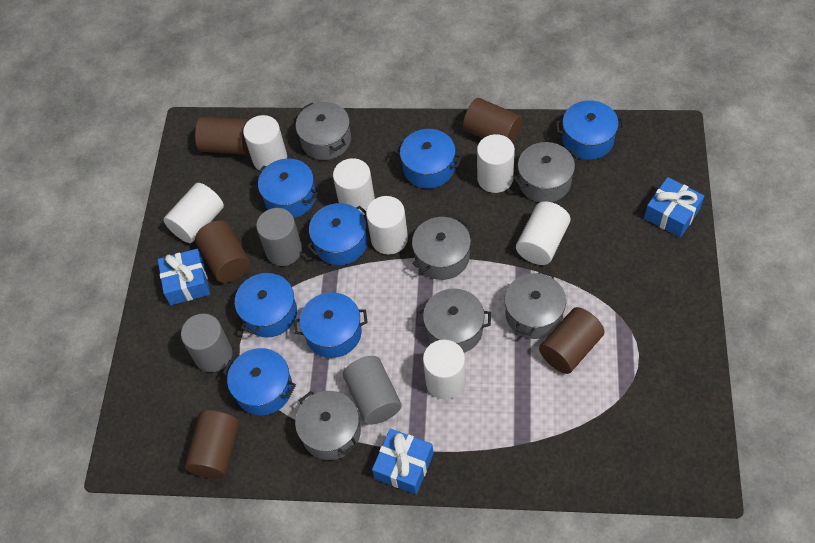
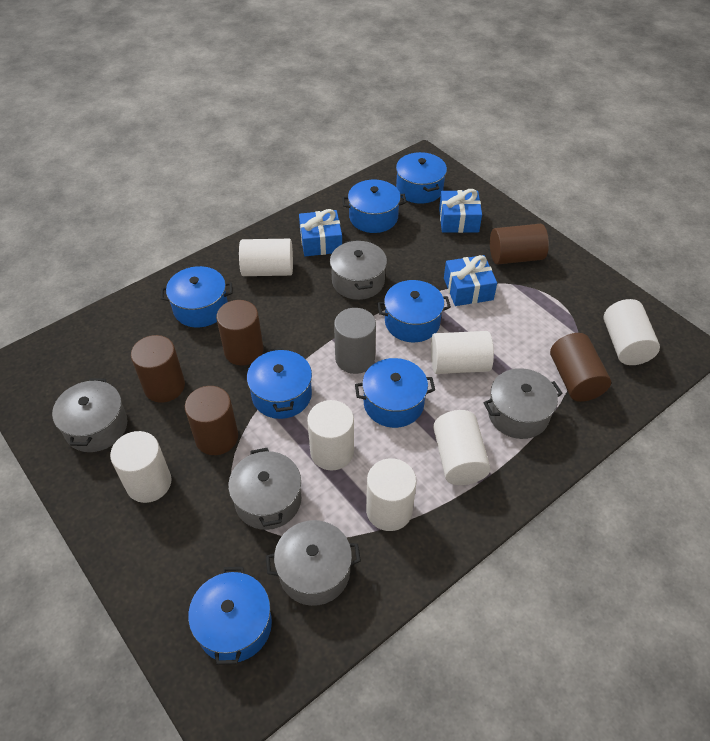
grey cylinder: [181,314,233,372] [256,208,302,266] [343,356,402,425] = 3 -> [334,308,376,374] = 1
grey pot: [295,391,361,460] [296,102,351,160] [412,217,471,280] [417,288,491,353] [505,270,566,339] [513,142,578,202] = 6 -> [52,378,128,452] [228,448,301,530] [266,520,361,606] [330,240,387,300] [484,368,563,439] = 5

